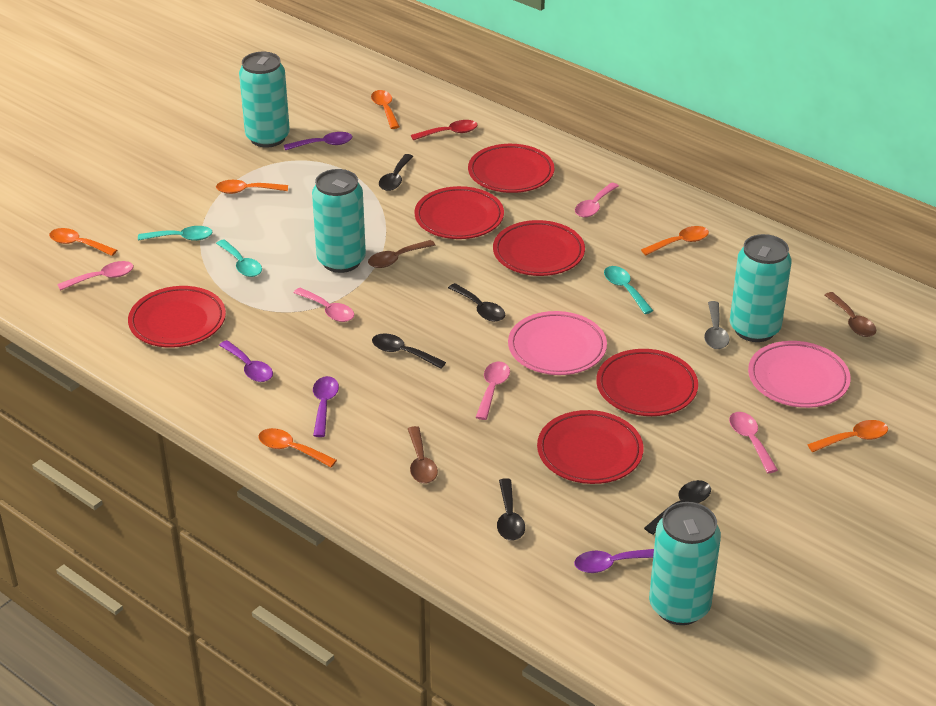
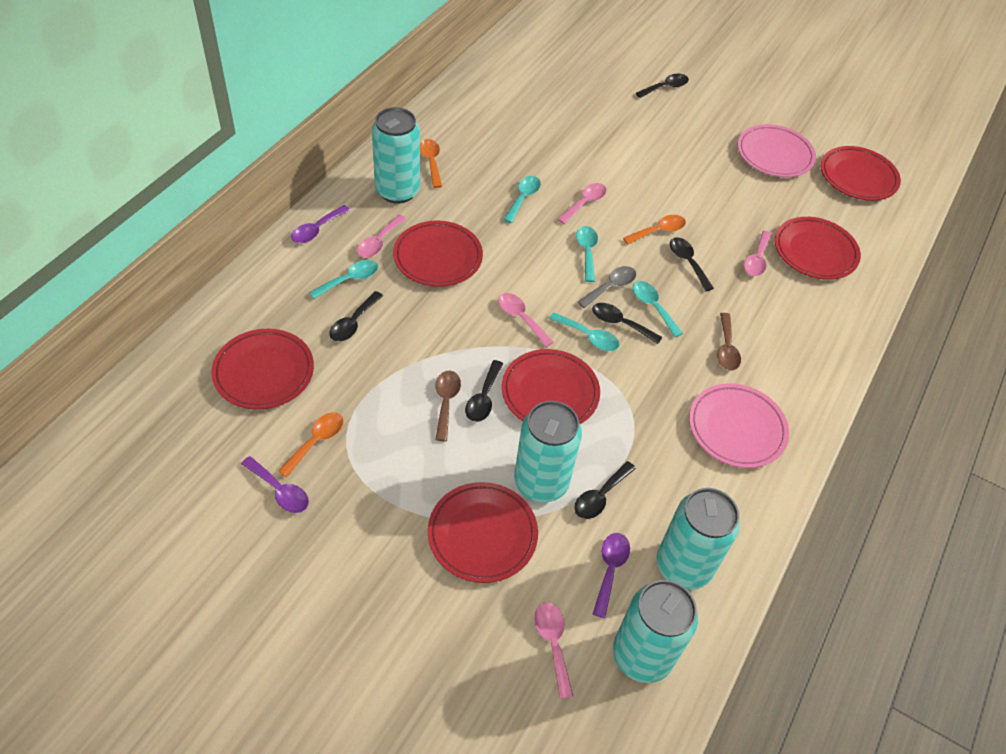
black spoon: [372,333,446,369] [379,154,413,191] [448,283,505,322] [497,478,525,541] [644,480,711,535] = 5 -> [329,291,383,342] [465,360,503,422] [574,461,636,519] [592,303,662,344] [636,74,689,98] [670,237,714,291] = 6
brown spoon: [368,240,435,268] [408,426,438,483] [825,292,876,337] = 3 -> [435,371,461,441] [717,313,741,371] = 2
orange spoon: [49,228,117,256] [216,180,288,194] [258,428,337,467] [371,90,400,129] [641,226,709,255] [807,420,888,452] = 6 -> [278,412,344,477] [420,139,442,188] [623,215,686,244] = 3
purple spoon: [219,340,273,382] [284,132,352,150] [313,376,339,437] [574,549,654,573] = 4 -> [241,456,309,513] [291,205,350,243] [593,533,630,618] = 3
red spoon: [411,120,478,140] = 1 -> none = 0
turquoise spoon: [138,226,213,241] [216,240,262,277] [604,266,653,314] = 3 -> [309,260,378,299] [503,176,541,223] [549,312,619,351] [576,226,598,282] [633,281,683,337] = 5

